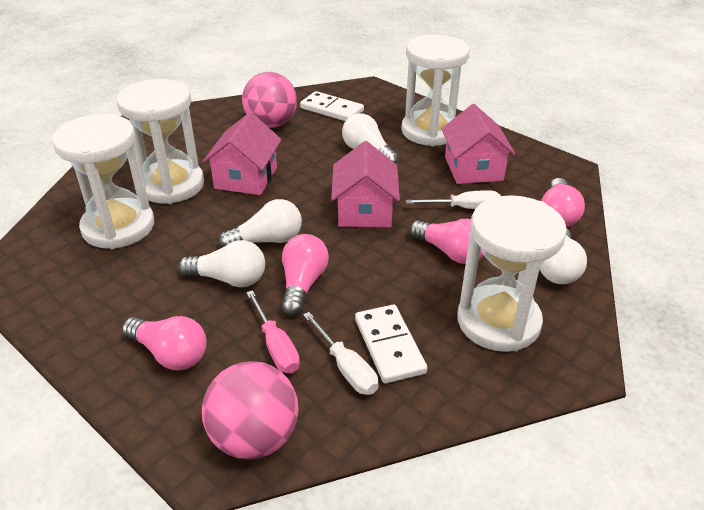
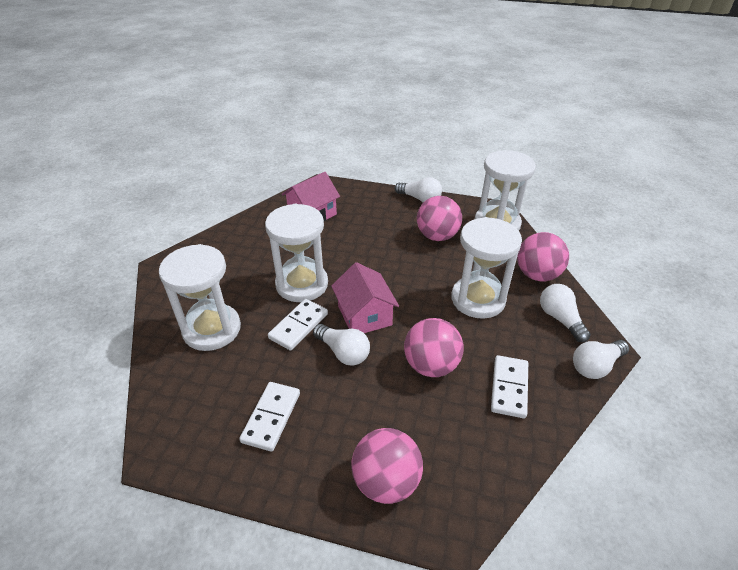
pink ball: [202,361,299,460] [242,72,297,128] = 2 -> [351,428,423,504] [404,318,464,377] [417,196,462,241] [517,232,569,281] = 4
pink house: [203,112,282,195] [331,141,400,227] [442,104,516,184] = 3 -> [282,172,340,221] [331,262,399,333] = 2
pink light bulb: [122,316,207,370] [281,234,329,316] [409,219,484,264] [541,178,585,227] = 4 -> none = 0
pink screwdriver: [246,290,300,373] = 1 -> none = 0
white domino: [300,91,364,121] [355,305,427,384] = 2 -> [239,382,300,452] [268,299,328,351] [491,355,528,418] = 3
white screwdriver: [303,312,378,395] [406,190,501,209] = 2 -> none = 0

